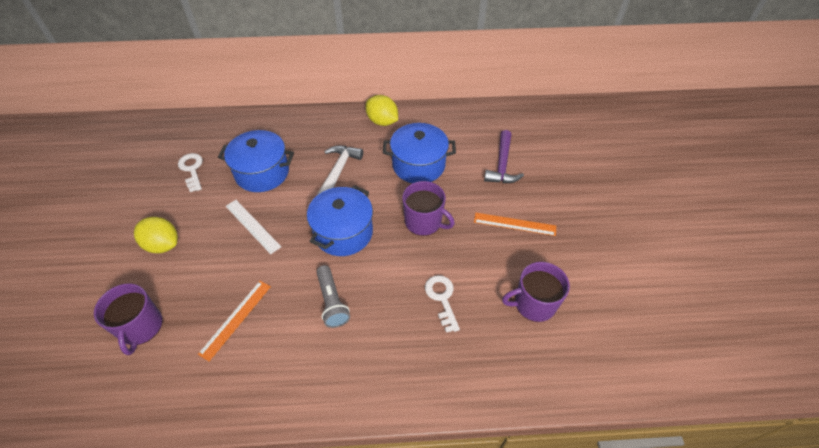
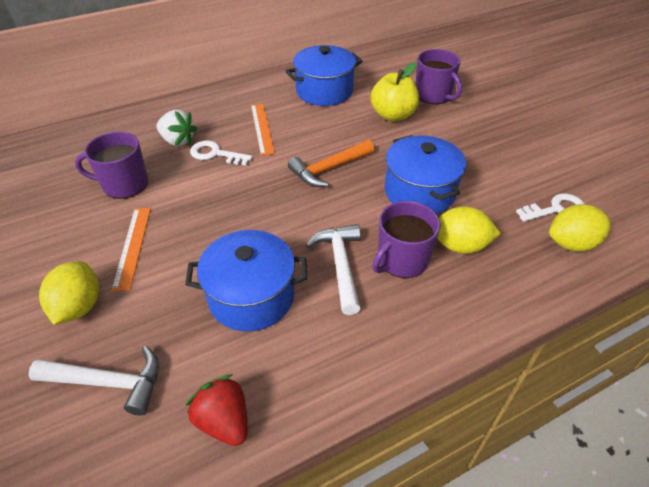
grey flashlight: [316,265,350,328] = 1 -> none = 0
orange hammer: none = 0 -> [288,140,374,187] = 1
purple hammer: [484,130,524,183] = 1 -> none = 0
red strawberry: none = 0 -> [186,375,247,446] = 1
white hammer: [317,146,363,195] = 1 -> [28,346,159,415] [306,224,361,315] = 2
white ruler: [226,200,281,254] = 1 -> none = 0
white strawberry: none = 0 -> [156,110,197,146] = 1
yellow apple: none = 0 -> [370,63,419,122] = 1
yellow lemon: [134,217,178,253] [366,95,398,126] = 2 -> [39,261,99,325] [437,206,501,254] [549,204,611,252] = 3

